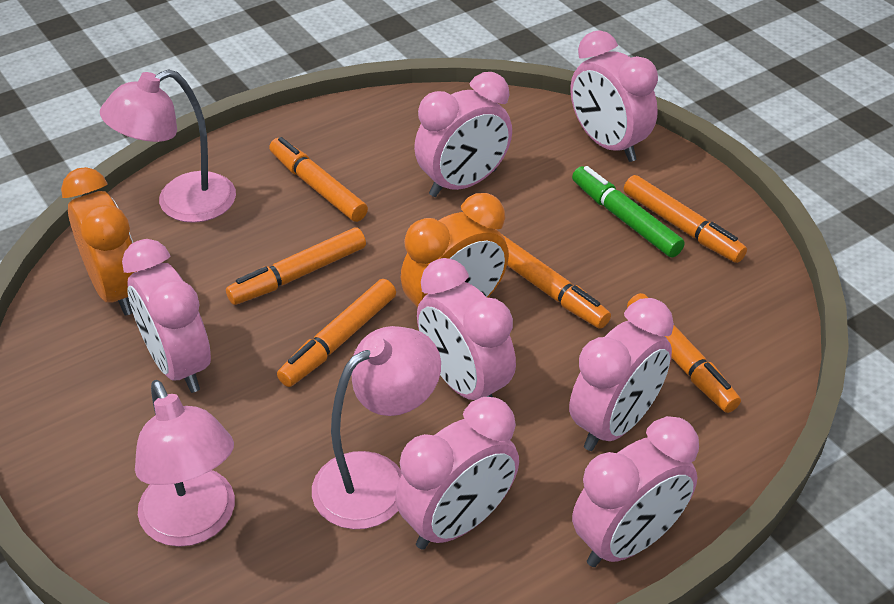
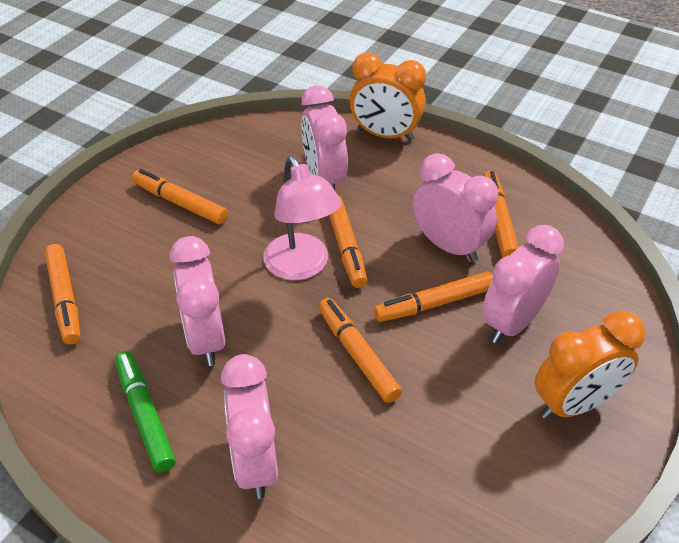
pink clock: [122,239,211,393] [395,397,519,550] [414,72,512,197] [417,258,516,400] [569,298,674,451] [571,30,658,162] [572,416,699,567] = 7 -> [170,236,225,366] [221,354,278,499] [301,85,348,190] [413,153,498,262] [482,225,564,344] = 5
pink lamp: [100,69,236,223] [135,380,235,547] [312,326,441,529] = 3 -> [264,156,342,280] = 1

